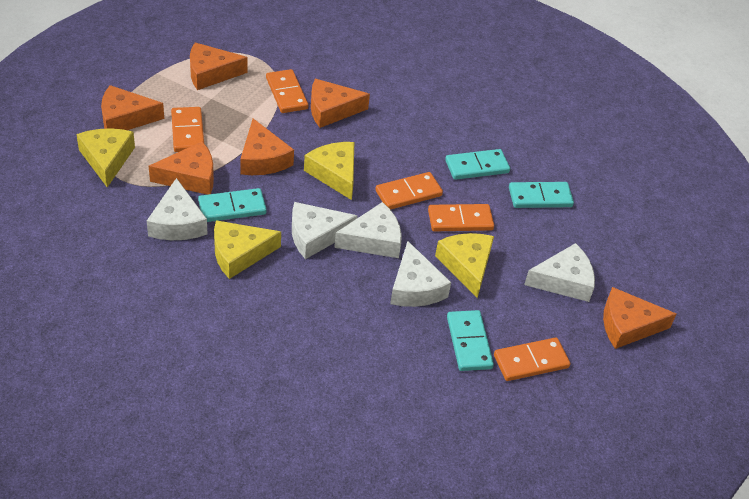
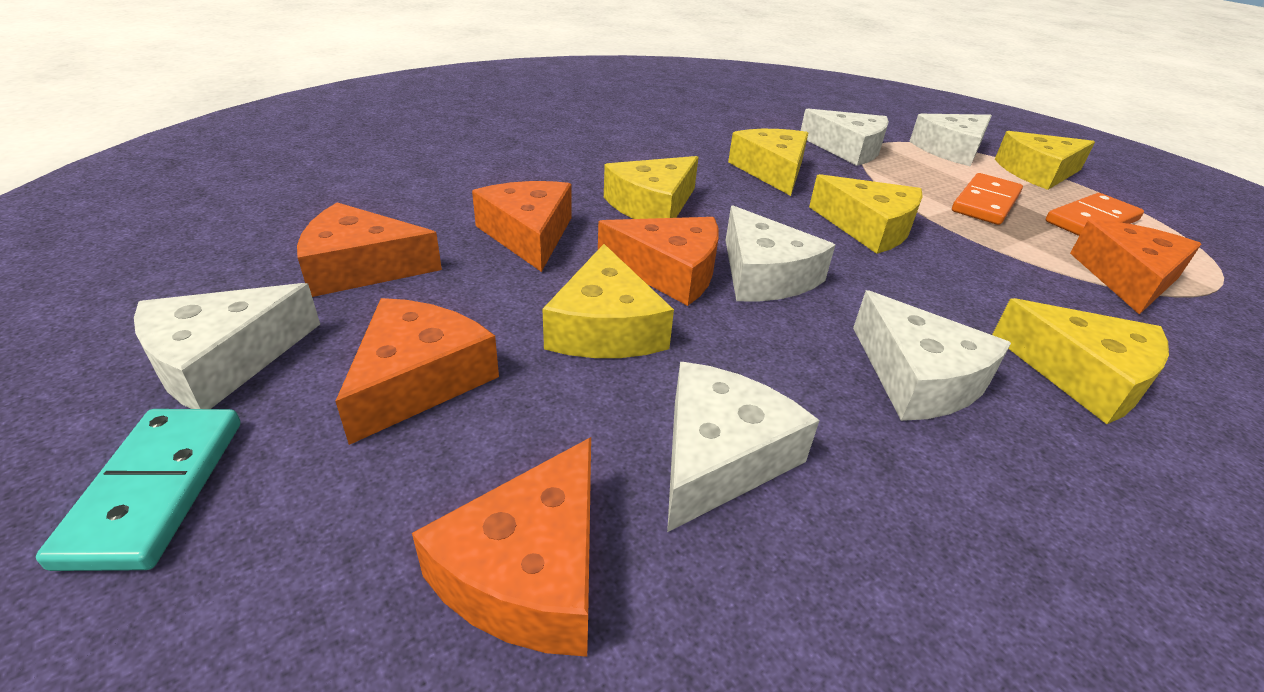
orange domino: [171,107,204,152] [266,69,308,113] [375,172,443,210] [428,204,494,232] [494,338,570,381] = 5 -> [952,173,1023,225] [1046,193,1144,236] = 2
turquoise domino: [198,188,267,222] [445,149,510,180] [447,310,494,371] [509,182,574,208] = 4 -> [36,409,241,571] = 1
white cheese: [147,178,207,240] [292,202,358,259] [334,202,402,258] [390,241,451,307] [524,243,595,302] = 5 -> [134,283,320,409] [667,362,820,532] [725,206,835,302] [801,109,889,166] [853,290,1011,421] [909,114,992,166] = 6
yellow cheese: [76,128,135,187] [214,220,281,279] [304,142,354,200] [435,233,494,298] = 4 -> [542,244,674,358] [604,156,698,219] [728,129,808,196] [809,174,923,254] [992,298,1169,424] [995,131,1095,190] = 6

